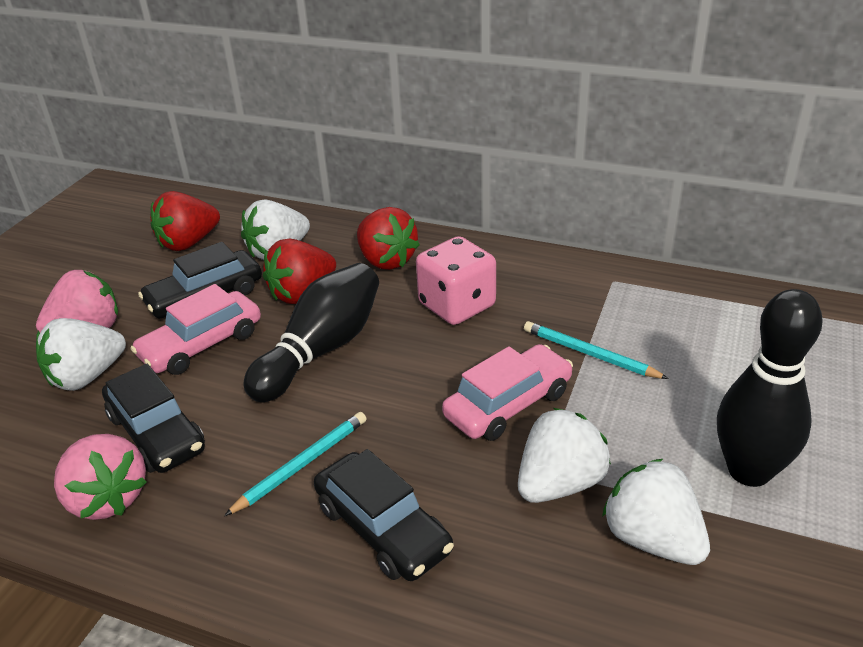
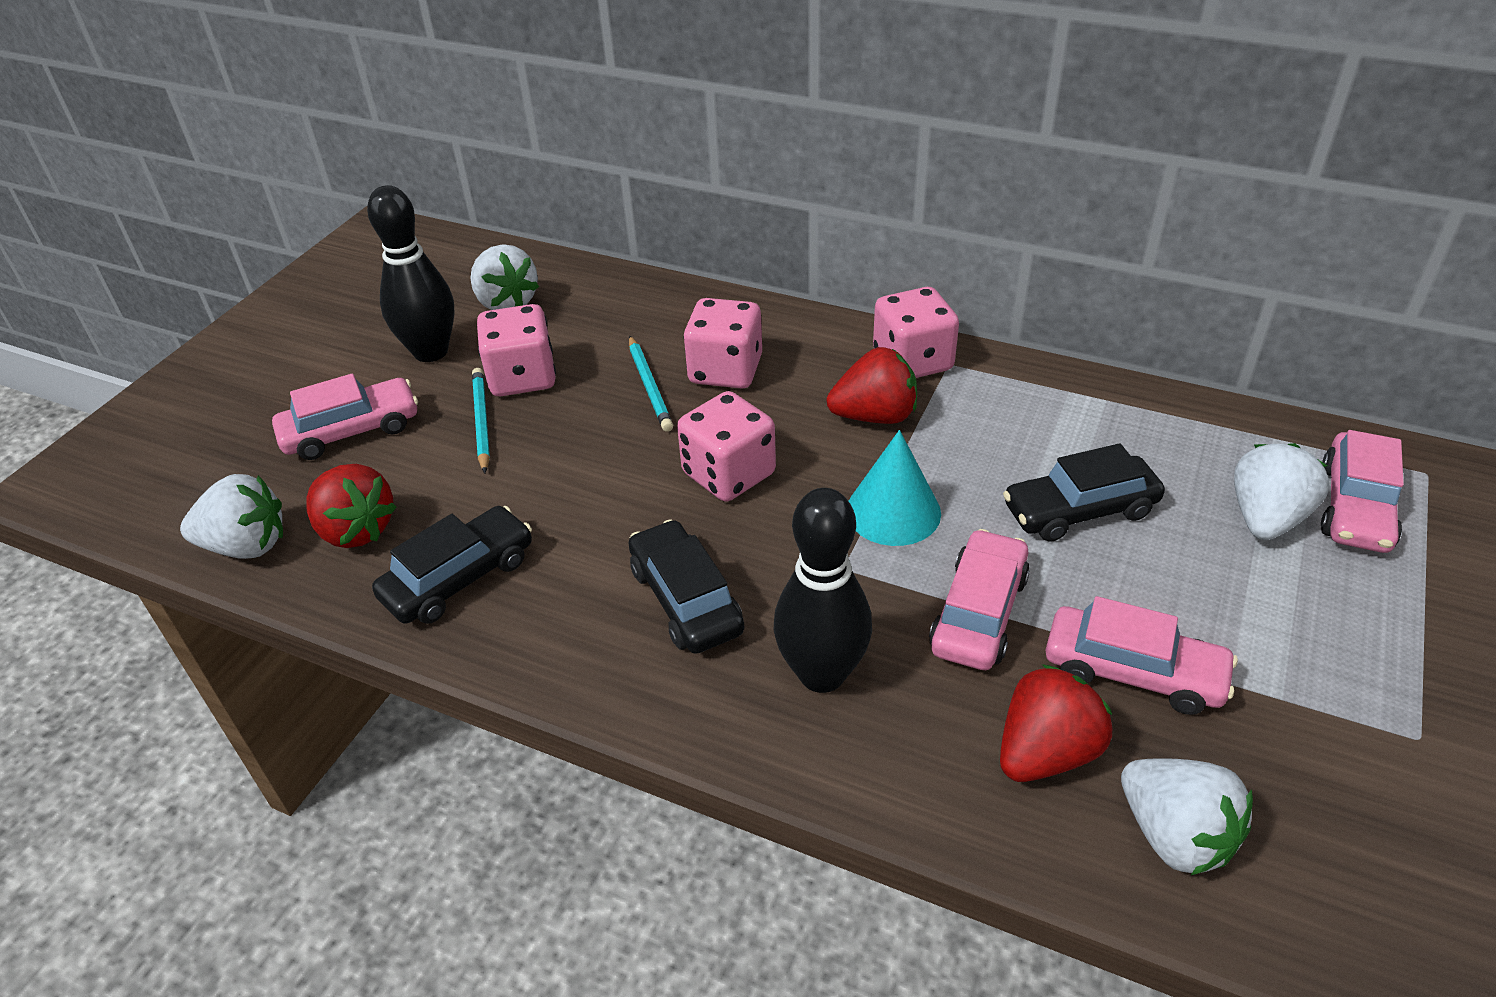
pink car: [130,284,261,375] [442,344,573,441] = 2 -> [272,374,418,460] [929,529,1030,670] [1046,596,1238,715] [1321,430,1404,553] = 4
pink dice: [416,236,496,325] = 1 -> [477,304,556,396] [677,391,776,502] [684,298,762,389] [873,287,959,378] = 4
pink strawberry: [36,270,118,332] [54,434,147,520] = 2 -> none = 0
turquoise cone: none = 0 -> [849,430,941,546] = 1

